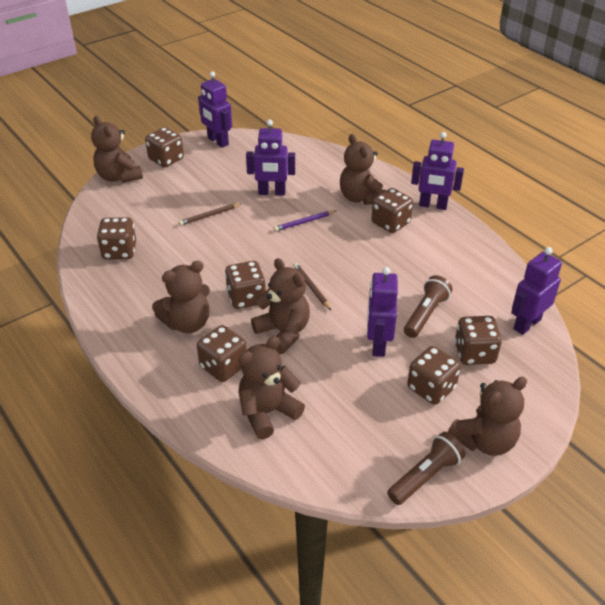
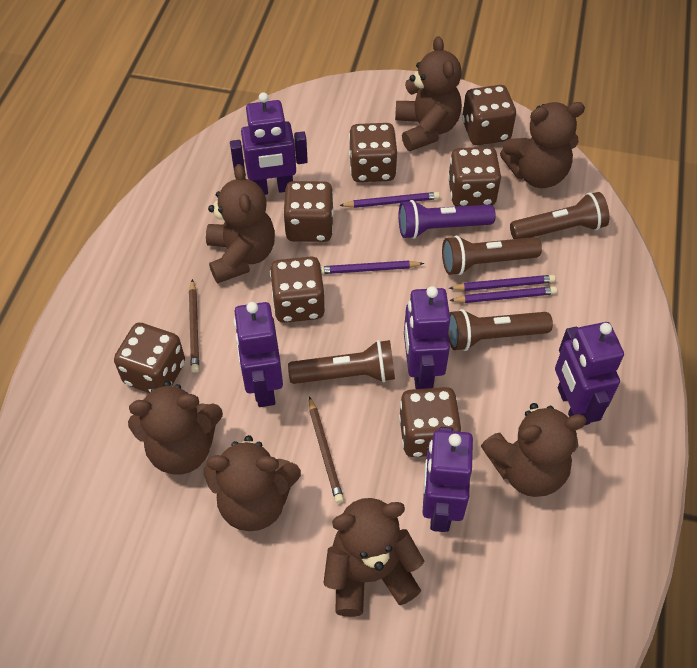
brown flashlight: [387,432,466,505] [404,275,452,338] = 2 -> [288,340,395,384] [442,236,542,275] [448,309,553,351] [510,192,609,239] = 4
brown teddy bear: [91,116,143,183] [152,261,210,333] [238,336,305,439] [251,258,310,354] [340,134,386,205] [448,377,527,456] = 6 -> [128,381,223,475] [204,435,301,531] [206,164,275,283] [323,498,424,617] [395,36,462,151] [481,403,587,497] [500,102,585,188] = 7
purple flashlight: none = 0 -> [399,200,496,239] = 1
purple pencil: [274,211,336,231] = 1 -> [321,260,424,274] [339,192,440,208] [449,275,556,291] [449,286,557,303] = 4

